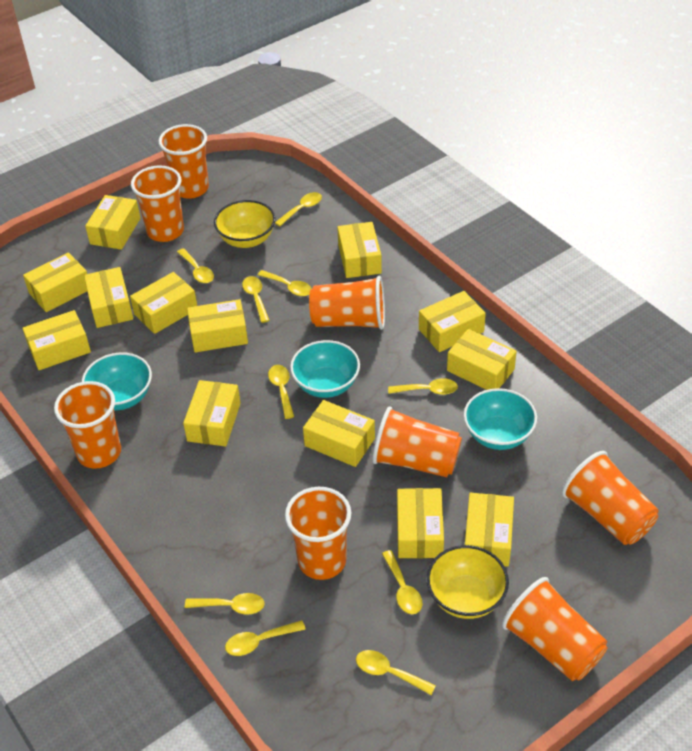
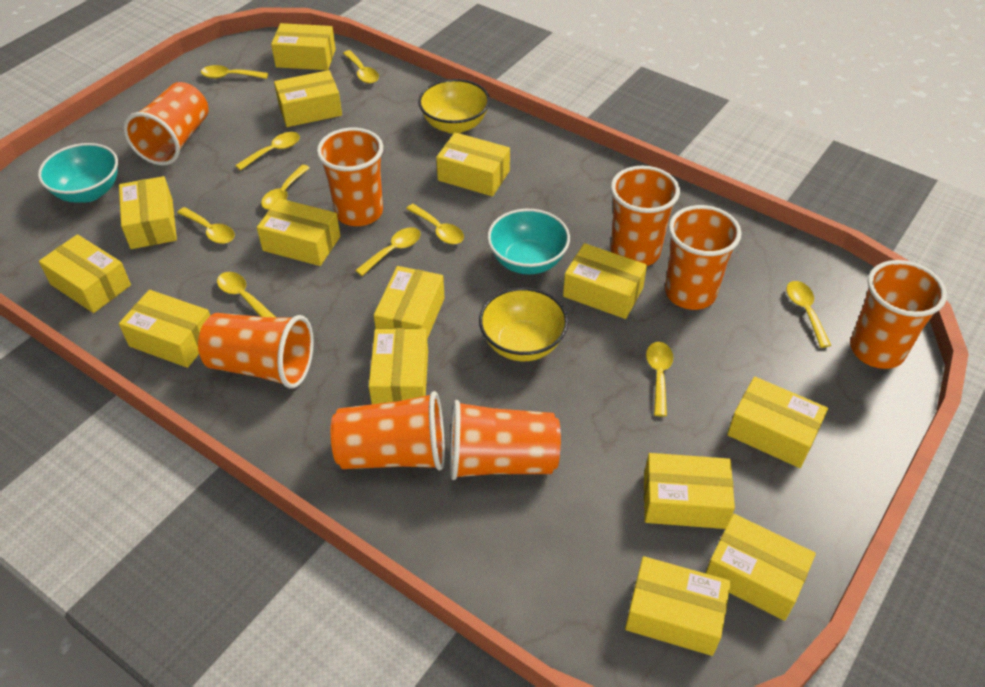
turquoise bowl: [82,353,152,410] [290,340,360,398] [464,388,537,450] = 3 -> [38,143,118,203] [487,209,570,274] = 2
yellow box: [22,310,91,370] [23,252,87,312] [84,267,133,328] [85,195,140,250] [130,272,197,334] [183,380,241,446] [187,299,248,352] [303,400,375,467] [337,222,382,278] [397,488,444,558] [419,291,486,352] [447,329,517,390] [465,493,514,567] = 13 -> [39,234,131,313] [119,176,177,249] [119,290,210,368] [257,198,340,266] [271,23,336,70] [274,70,342,127] [369,328,428,404] [374,266,445,339] [436,132,510,196] [563,243,647,319] [625,556,731,656] [644,453,735,529] [705,514,816,621] [727,377,828,468] = 14

